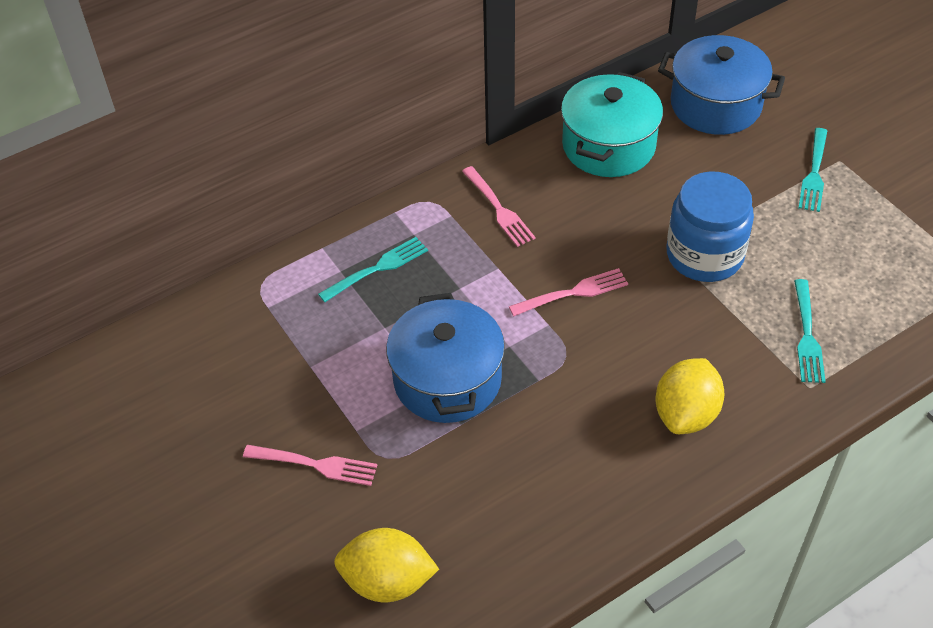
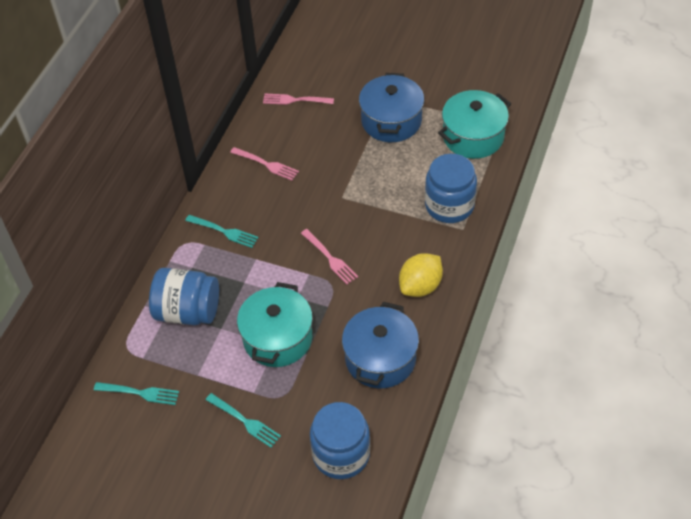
blue jar: [666,171,754,282] = 1 -> [149,268,219,325] [310,402,370,479] [425,154,477,223] = 3
turquoise pot: [561,72,663,177] = 1 -> [237,282,313,367] [438,90,511,159] = 2
yellow lemon: [334,528,439,602] [656,358,724,434] = 2 -> [399,253,443,297] = 1

